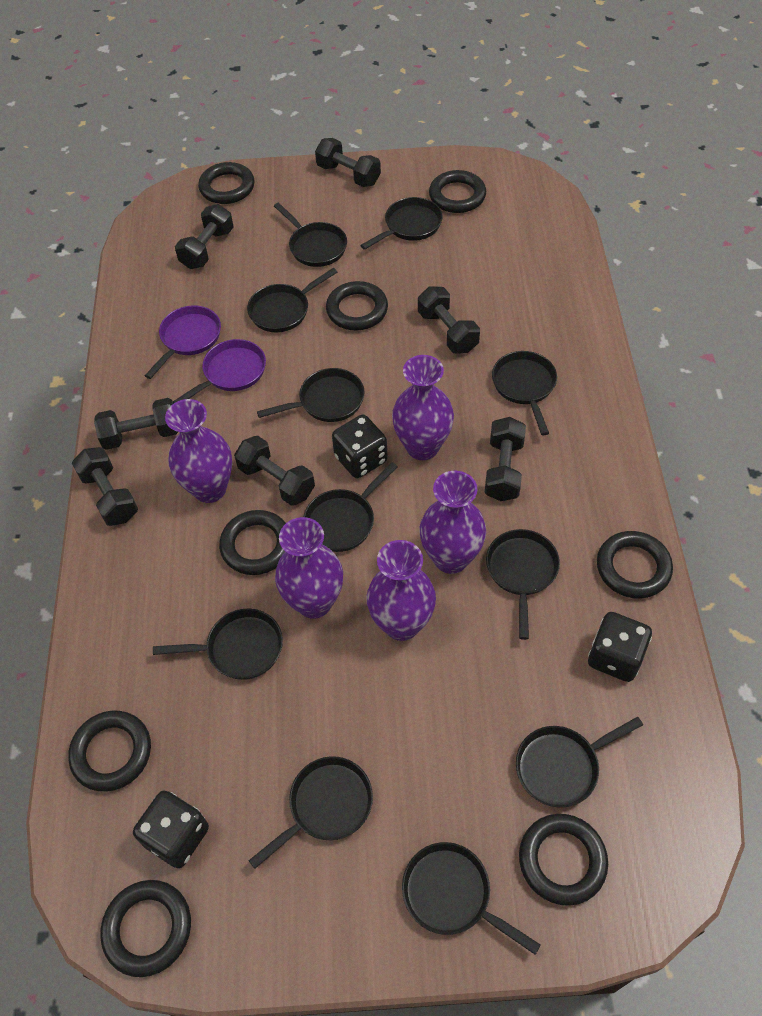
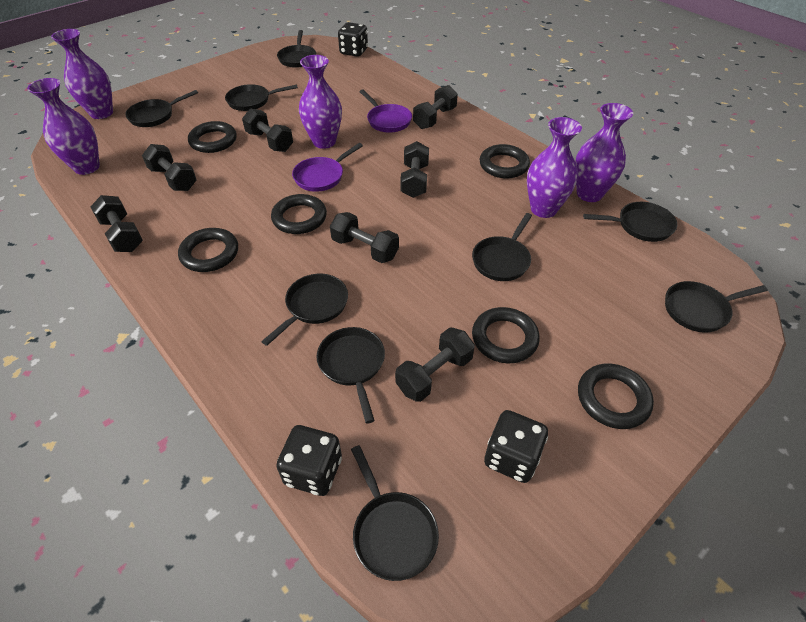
black pan: [153,609,283,680] [247,268,337,332] [249,756,373,869] [257,368,365,422] [274,203,347,267] [304,462,398,552] [360,197,442,250] [402,842,541,955] [486,529,560,640] [492,351,557,436] [516,717,643,807] = 11 -> [125,90,198,127] [225,84,298,111] [261,274,348,346] [277,30,316,68] [317,327,385,423] [351,445,439,581] [472,213,532,281] [583,202,677,242] [665,281,768,333] = 9
black ring: [68,711,151,791] [100,880,191,977] [198,162,255,204] [219,510,286,575] [326,281,388,330] [429,170,486,213] [519,814,608,906] [597,531,673,599] = 8 -> [178,228,238,272] [188,121,237,153] [271,194,327,234] [472,307,540,363] [480,144,530,178] [578,364,654,429] = 6

